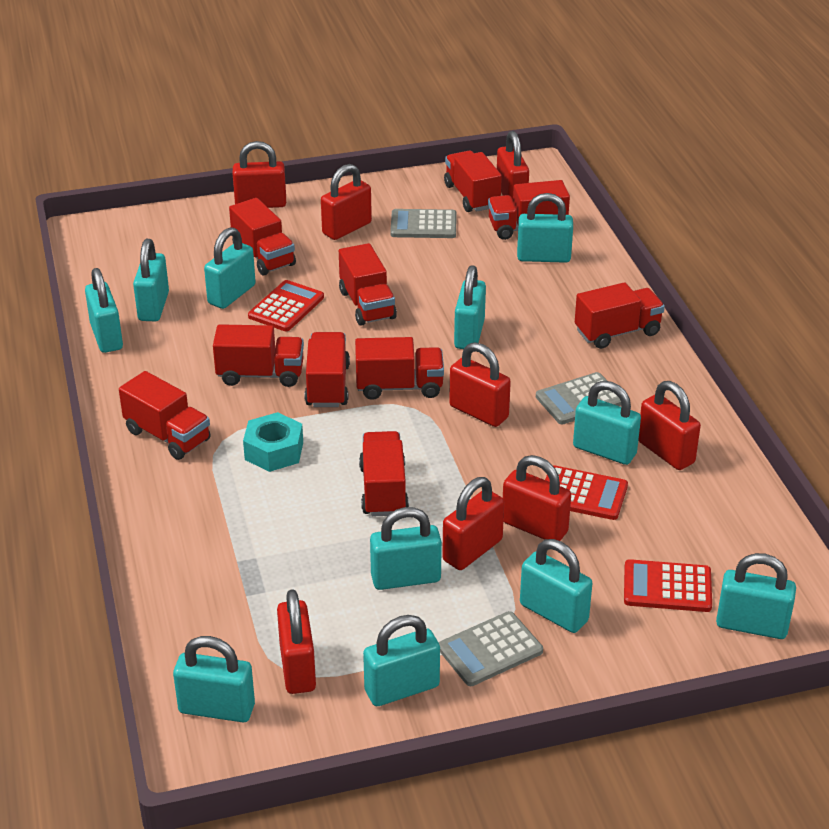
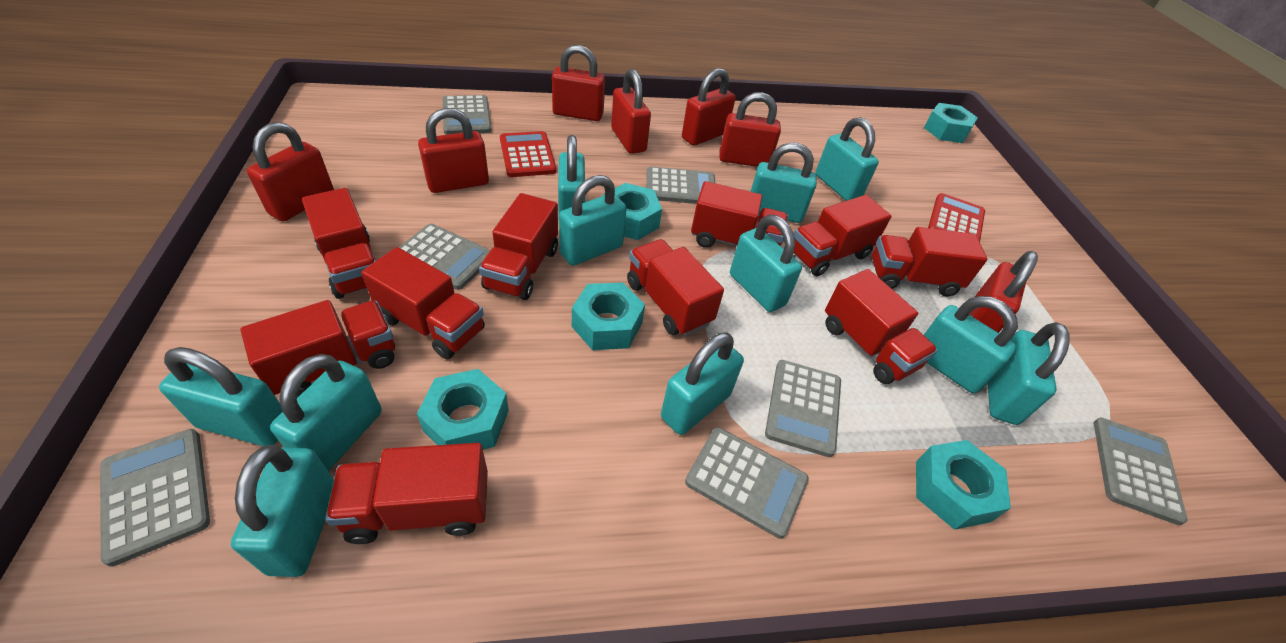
grey calculator: [390,209,457,238] [439,611,543,686] [536,372,621,424] = 3 -> [100,429,210,567] [399,224,490,290] [442,95,492,135] [646,166,715,204] [685,427,809,539] [765,360,841,457] [1094,417,1188,525] = 7
red calculator: [248,280,324,331] [545,465,628,520] [624,559,712,612] = 3 -> [500,131,556,177] [928,193,985,242] = 2
red padlock: [233,141,286,208] [277,589,316,694] [321,164,372,240] [442,477,504,570] [449,342,511,427] [497,131,529,200] [503,455,571,541] [638,381,701,470] = 8 -> [247,122,334,222] [418,108,489,193] [552,45,605,121] [611,69,651,154] [682,68,736,146] [719,92,781,167] [969,251,1038,333] = 7
turquoise nut: [243,412,303,472] = 1 -> [417,369,509,450] [572,283,645,350] [603,183,662,240] [916,440,1011,530] [924,103,978,143] = 5

